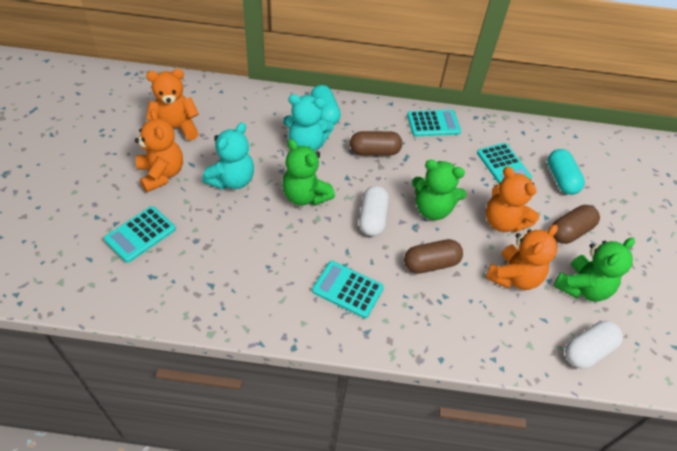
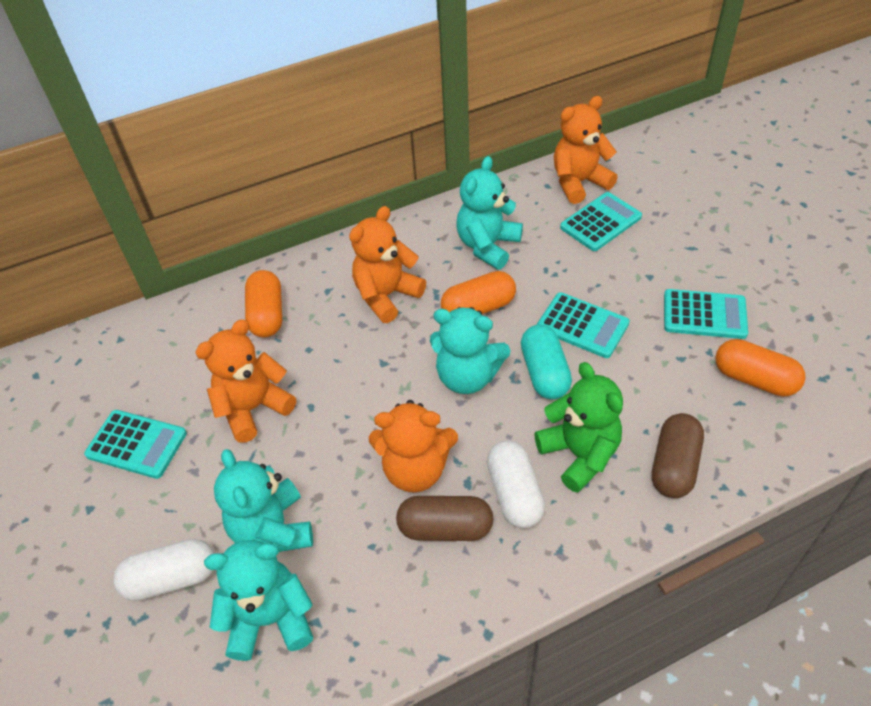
brown capsule: [350,131,402,156] [404,239,463,274] [552,205,600,244] = 3 -> [396,496,494,541] [652,413,704,498] = 2
green teddy bear: [282,139,335,206] [412,160,466,220] [554,238,635,301] = 3 -> [534,362,623,493] = 1
orange capsule: none = 0 -> [245,270,282,338] [441,271,516,314] [715,339,806,396] = 3
turquoise capsule: [310,85,341,125] [548,149,585,195] = 2 -> [521,325,572,399] = 1
turquoise teddy bear: [202,122,254,190] [283,94,334,151] = 2 -> [204,540,313,661] [214,449,313,552] [430,307,511,394] [456,156,523,270] = 4

